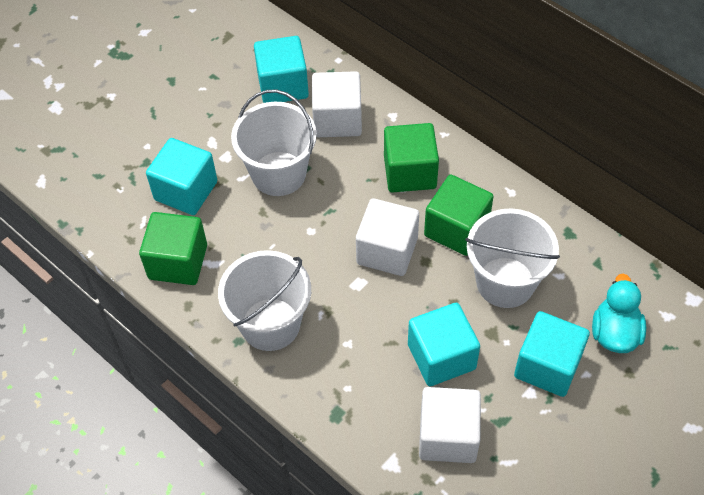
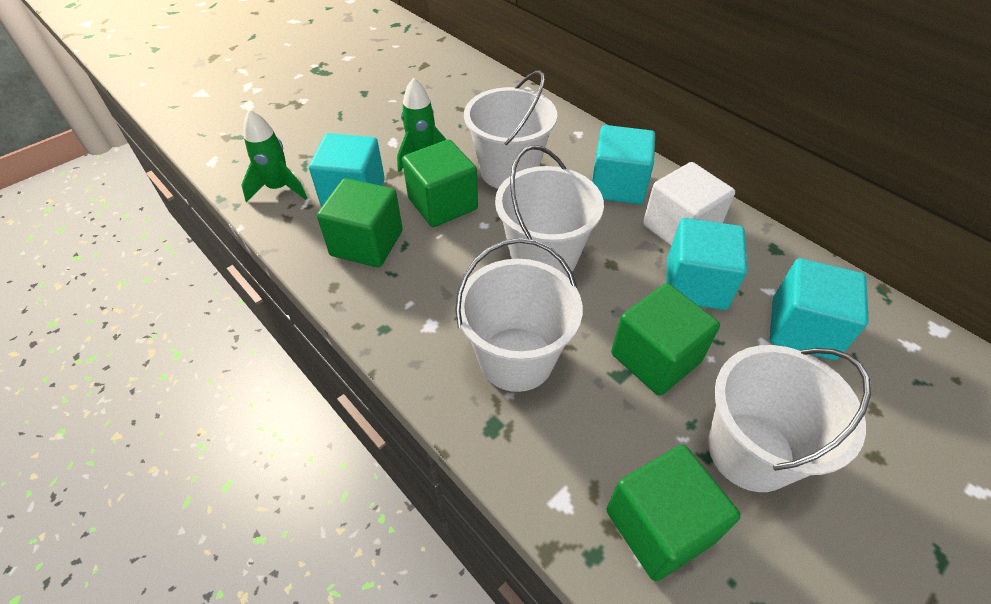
green cube: [139,212,207,285] [384,123,439,193] [424,175,494,256] = 3 -> [317,178,403,267] [402,140,478,227] [607,445,741,581] [611,283,720,396] = 4
green rocket: none = 0 -> [241,109,307,202] [397,78,447,172] = 2
turquoise duck: [592,273,646,353] = 1 -> none = 0
white bucket: [218,250,311,351] [231,90,317,196] [466,209,560,308] = 3 -> [455,238,583,392] [464,70,557,189] [495,145,604,277] [708,345,871,492] = 4
white cube: [312,71,362,137] [356,198,419,276] [419,387,481,463] = 3 -> [643,162,735,246] = 1

